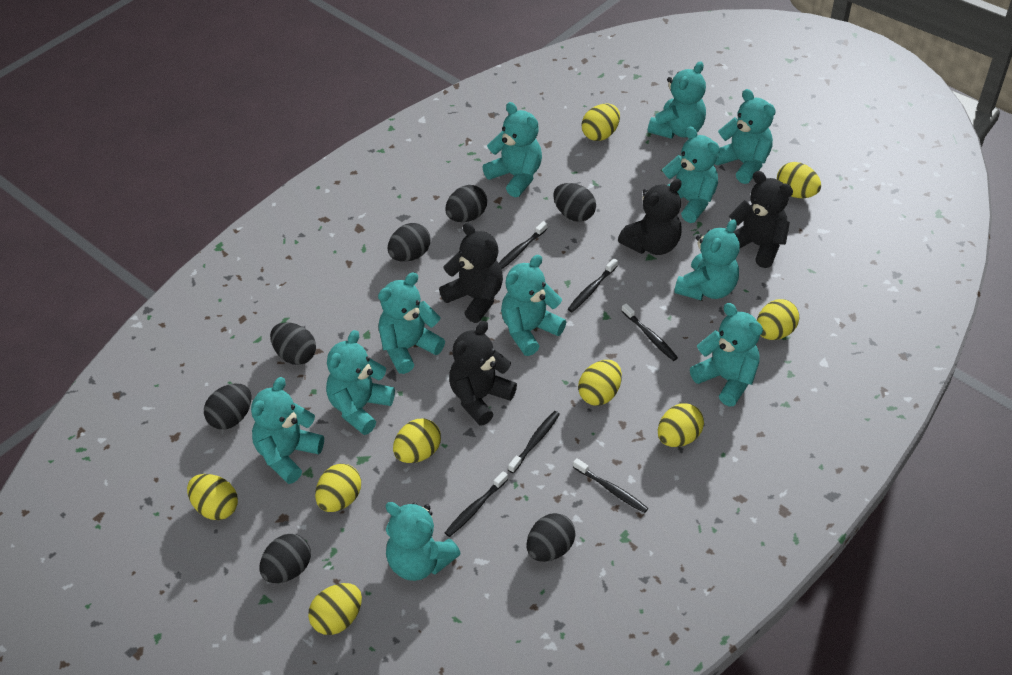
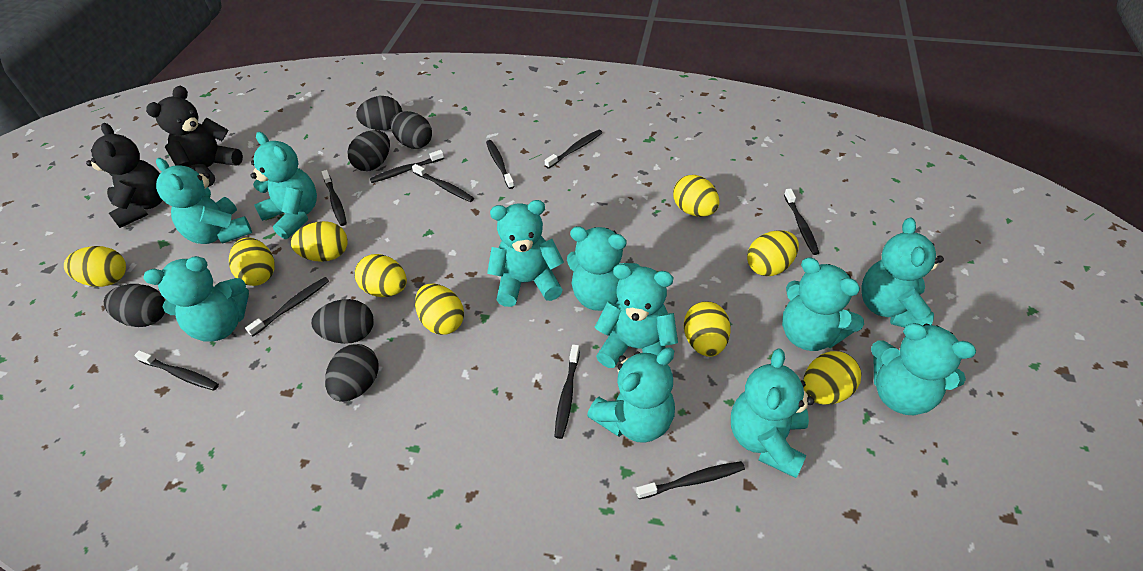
black egg: [204,384,251,430] [259,534,311,583] [270,322,316,365] [388,223,430,262] [445,185,487,222] [527,513,575,562] [553,183,596,222] = 7 -> [104,284,165,327] [311,299,374,344] [325,344,379,402] [347,130,390,171] [356,96,402,131] [391,111,432,149] = 6
black teddy bear: [439,223,503,323] [449,321,517,425] [618,179,682,255] [729,171,793,268] = 4 -> [86,123,162,228] [146,86,243,187] = 2
black toothbrush: [445,471,508,537] [499,221,547,269] [508,411,560,473] [568,258,618,312] [573,459,648,513] [622,303,678,361] = 6 -> [134,350,219,391] [245,277,329,337] [322,170,347,226] [370,150,444,183] [412,164,474,202] [486,140,515,189] [545,130,602,169] [554,344,580,439] [636,461,745,499] [784,189,819,255] = 10

